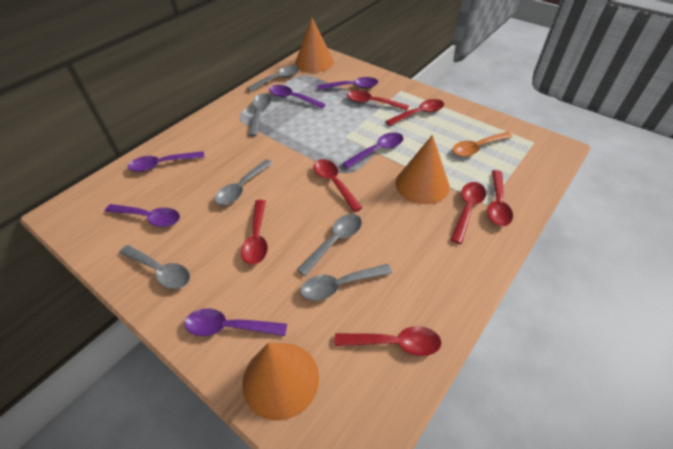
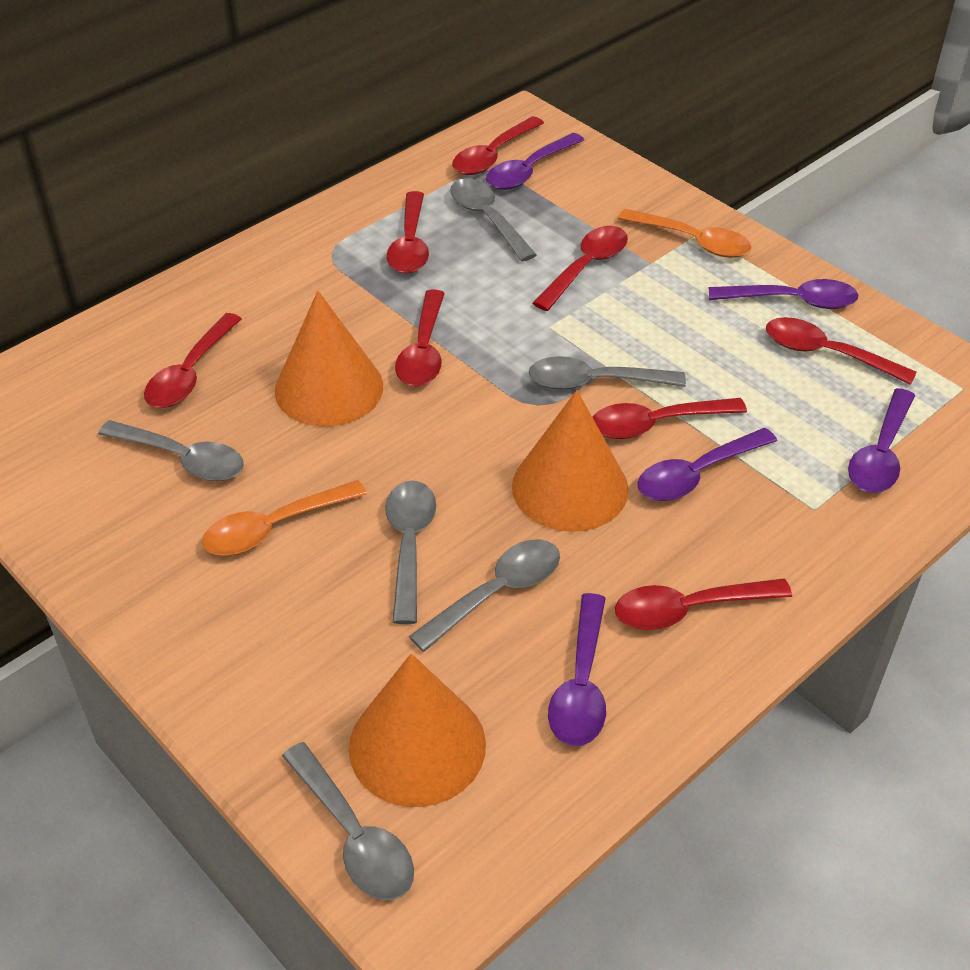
orange spoon: [452,132,513,157] = 1 -> [202,480,367,556] [618,209,751,258] = 2
purple spoon: [105,204,180,227] [128,151,205,172] [184,308,287,336] [269,85,325,109] [318,77,378,90] [342,132,403,169] = 6 -> [486,133,584,190] [548,593,606,746] [638,428,777,501] [709,279,858,309] [848,388,915,493] = 5
red spoon: [241,200,268,265] [314,159,363,212] [335,326,441,356] [347,90,409,111] [386,99,444,126] [451,182,486,244] [487,170,513,226] = 7 -> [144,313,242,408] [387,191,429,274] [395,289,445,386] [452,116,544,175] [533,226,628,311] [592,398,747,439] [615,579,792,630] [766,317,917,385] = 8

